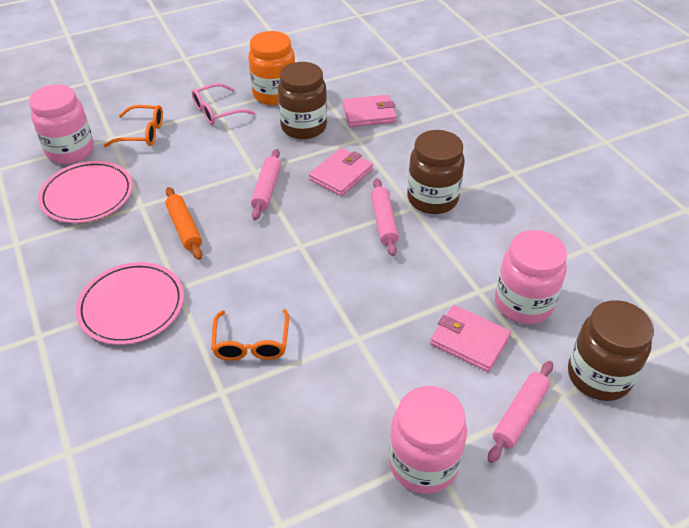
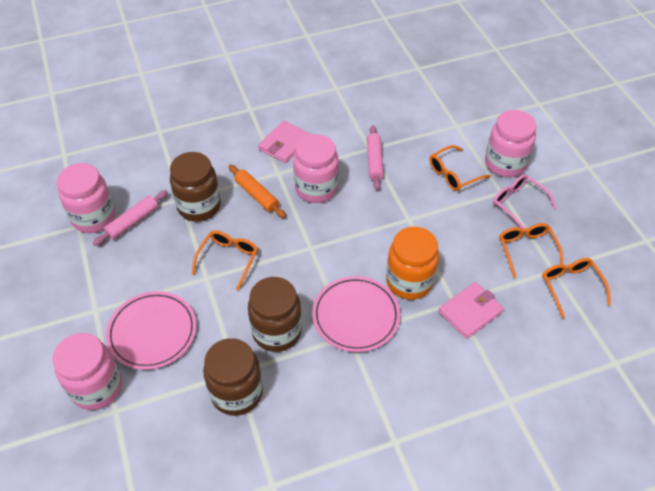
orange glasses: [104,105,163,147] [211,309,289,361] = 2 -> [192,231,258,290] [429,145,491,191] [499,223,563,278] [542,258,611,318] = 4
pink jar: [29,84,94,164] [389,386,467,494] [495,230,567,324] = 3 -> [53,333,122,410] [57,163,115,233] [293,134,339,203] [485,110,537,177] = 4
pink rolling pin: [251,149,281,220] [371,178,399,256] [488,361,553,463] = 3 -> [93,190,168,246] [367,125,384,190] = 2
pink wallet: [309,148,373,196] [343,95,397,127] [430,305,511,372] = 3 -> [258,121,311,163] [438,282,504,339] = 2

